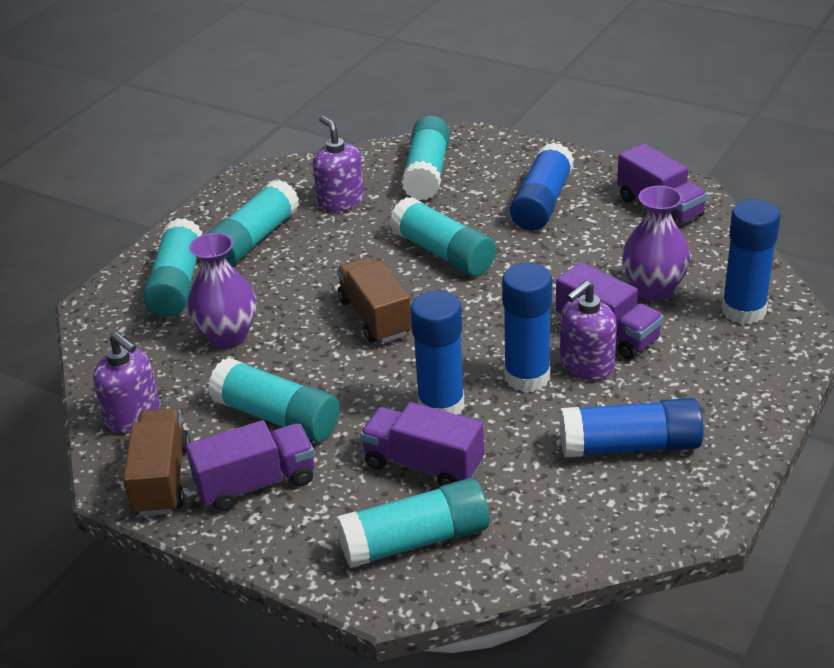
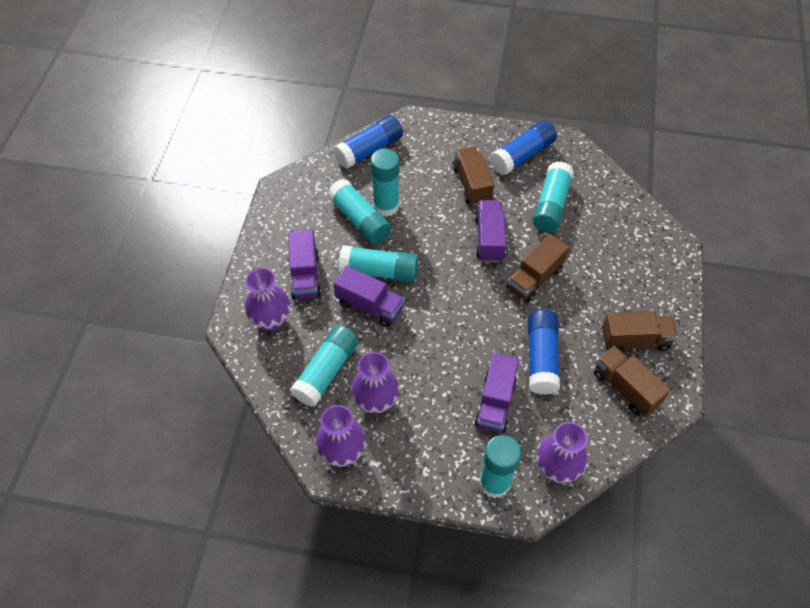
blue glue stick: [410,290,465,415] [502,263,552,392] [510,142,574,231] [559,398,704,458] [722,199,780,325] = 5 -> [333,115,403,169] [490,120,557,175] [528,310,560,395] = 3
brown truck: [123,408,190,516] [337,257,412,343] = 2 -> [452,146,494,206] [506,234,569,303] [594,346,670,417] [602,311,678,352] = 4
purple soap dispenser: [93,332,160,433] [313,116,364,212] [560,280,617,380] = 3 -> none = 0
purple vase: [187,233,256,349] [622,186,691,301] = 2 -> [245,268,290,331] [316,405,366,467] [351,352,399,414] [536,422,587,483] = 4

